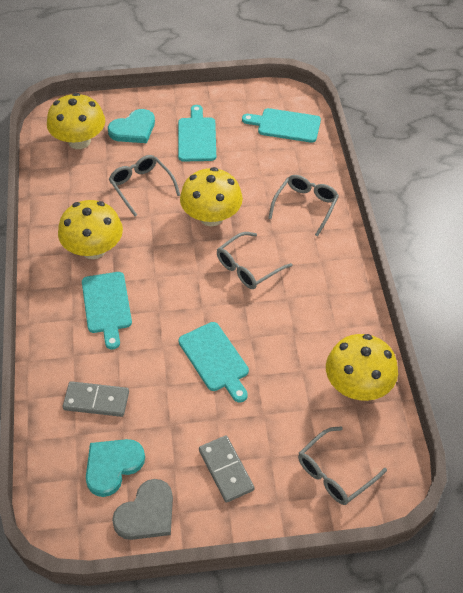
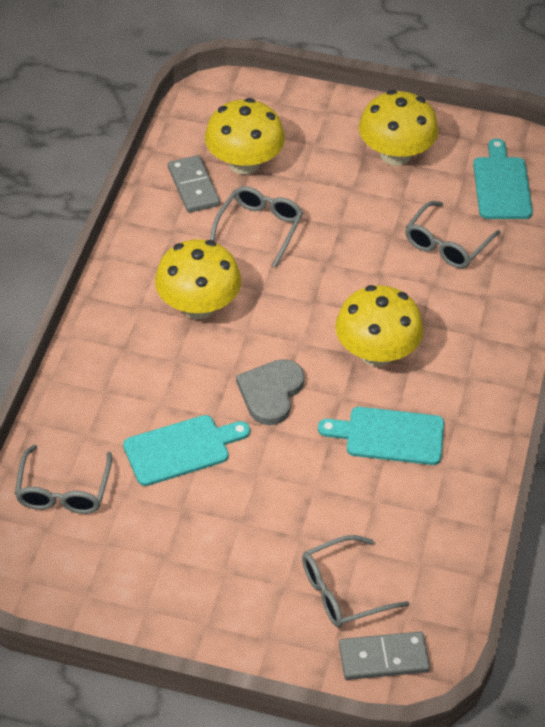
turquoise cutting board: [82,272,132,349] [178,105,216,161] [179,322,249,402] [242,108,321,143] = 4 -> [123,415,250,486] [318,407,444,465] [473,139,533,219] = 3
turquoise heart: [86,439,145,497] [108,109,155,143] = 2 -> none = 0

